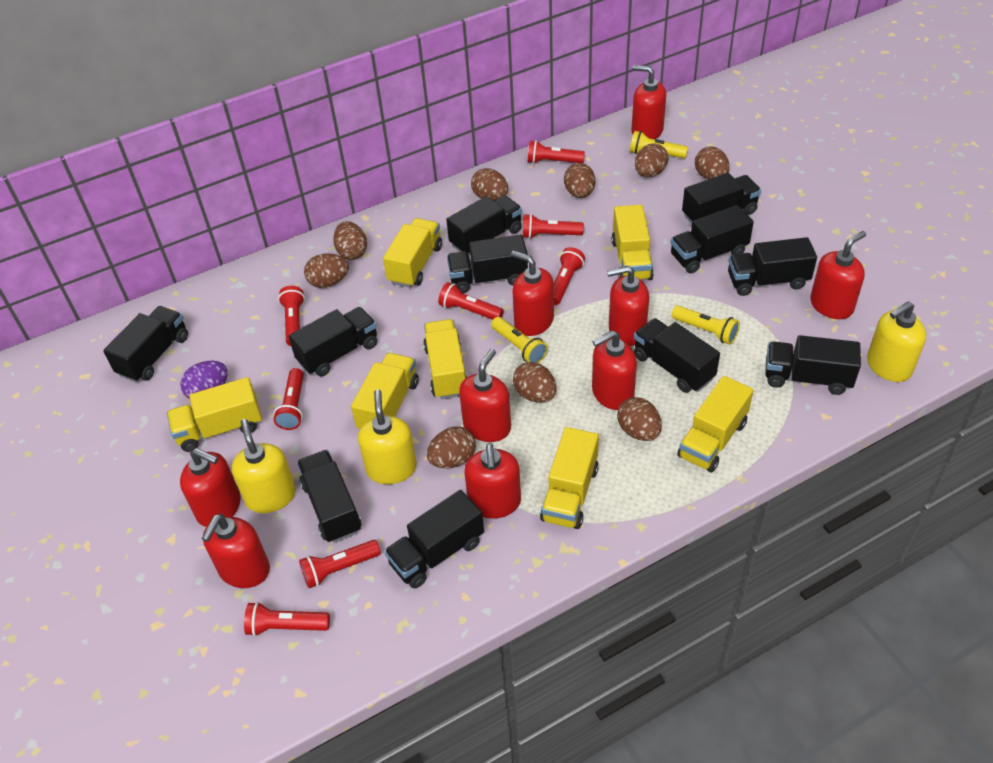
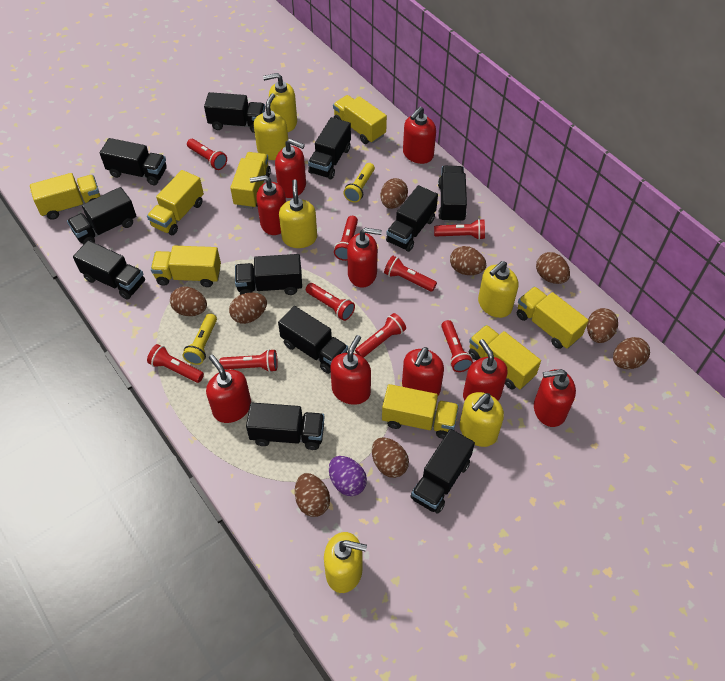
red flashlight: [244,602,330,636] [273,368,304,430] [278,286,305,346] [299,540,381,588] [438,282,504,320] [523,214,584,239] [528,140,585,164] [554,247,585,305] = 8 -> [147,344,204,383] [187,139,227,170] [219,349,278,372] [306,283,355,321] [334,216,358,261] [355,313,406,358] [384,256,437,292] [434,219,485,240] [441,320,473,372] = 9
yellow flashlight: [491,317,547,363] [630,131,688,158] [672,305,740,345] = 3 -> [183,313,217,365] [343,163,375,203] = 2
yellow soap dispenser: [232,419,296,513] [358,389,417,484] [867,301,926,382] = 3 -> [254,93,288,160] [263,73,297,132] [279,179,317,248] [324,532,367,593] [460,392,504,447] [478,261,518,318] = 6
yellow truck: [167,377,262,452] [351,353,419,428] [383,218,442,288] [423,319,467,399] [540,427,599,529] [611,205,654,280] [677,376,753,472] = 7 -> [30,173,100,220] [147,170,204,235] [151,246,221,287] [230,152,271,209] [333,95,387,144] [382,384,459,439] [469,325,541,389] [517,286,589,349] = 8

